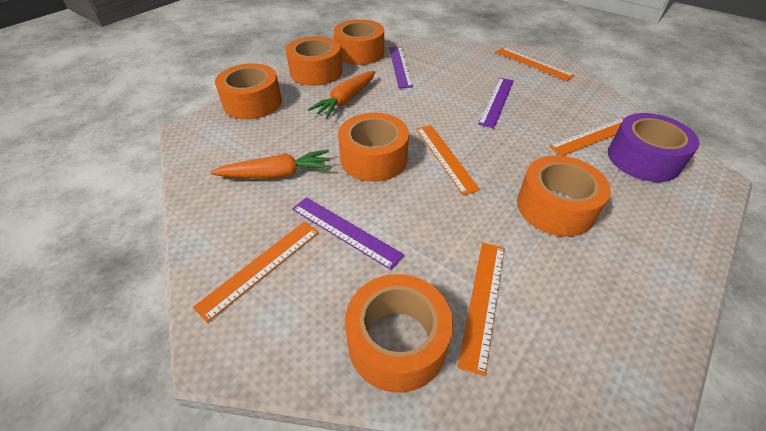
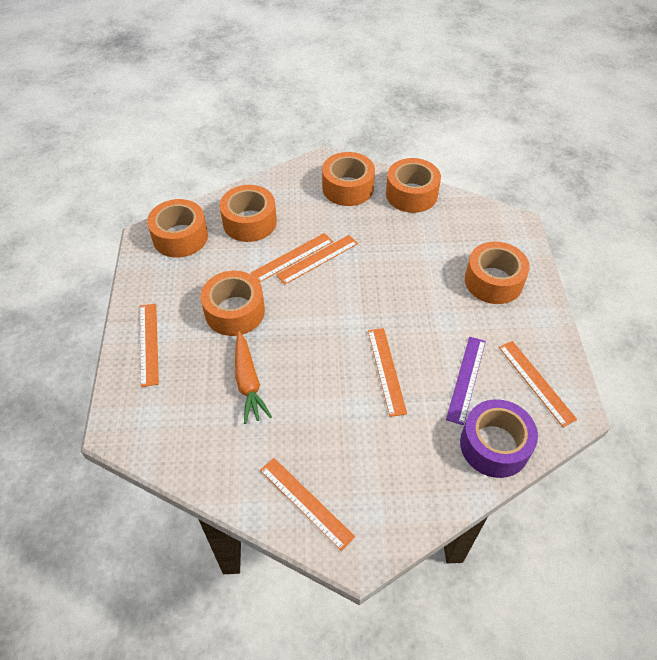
orange carrot: [210,150,331,179] [308,71,375,118] = 2 -> [235,332,272,424] = 1
orange ruler: [193,221,319,323] [416,125,480,195] [457,243,505,376] [496,47,574,81] [549,118,624,156] = 5 -> [140,303,159,387] [250,233,333,282] [260,458,355,551] [276,235,358,285] [368,328,407,417] [499,341,577,427] = 6
purple ruler: [292,197,404,270] [389,47,413,88] [478,78,514,128] = 3 -> [446,337,486,425] = 1

